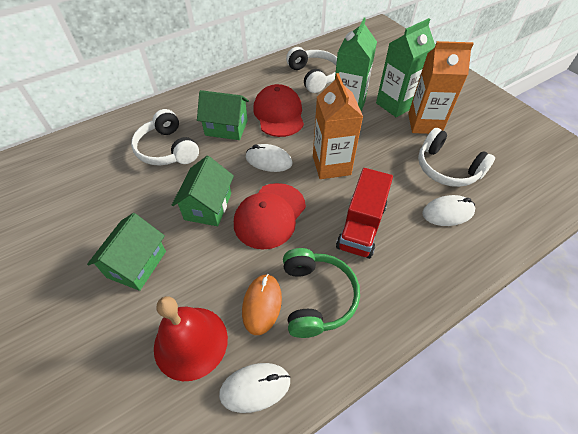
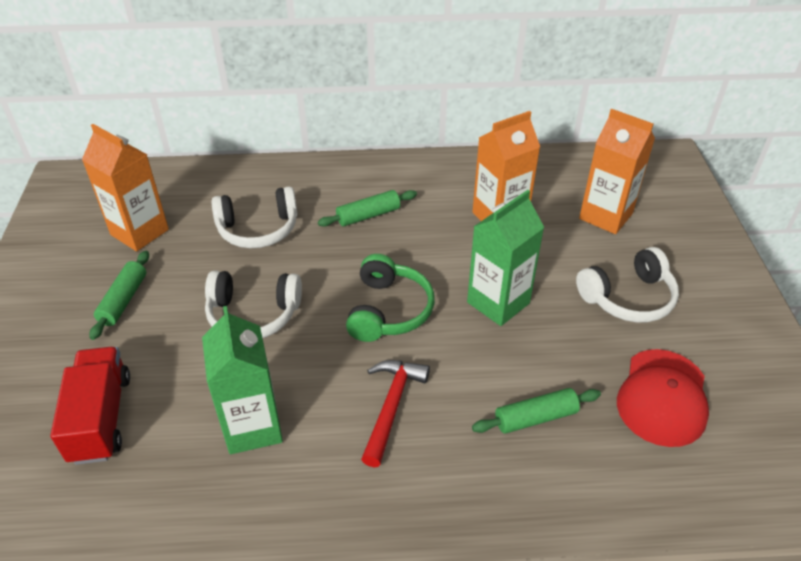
green house: [87,213,166,291] [172,156,234,226] [197,90,249,140] = 3 -> none = 0
green rolling pin: none = 0 -> [89,251,149,340] [318,190,417,227] [472,388,601,434] = 3
orange carton: [313,73,363,179] [408,41,474,134] = 2 -> [82,124,169,251] [472,111,540,221] [579,109,655,234] = 3
orange mouse: [242,274,282,335] = 1 -> none = 0
red bell: [154,296,228,381] = 1 -> none = 0
red cap: [234,183,306,250] [253,84,304,137] = 2 -> [617,349,709,447] = 1
red hammer: none = 0 -> [361,360,430,467] = 1
white mouse: [219,363,290,413] [246,144,293,172] [422,195,475,226] = 3 -> none = 0

